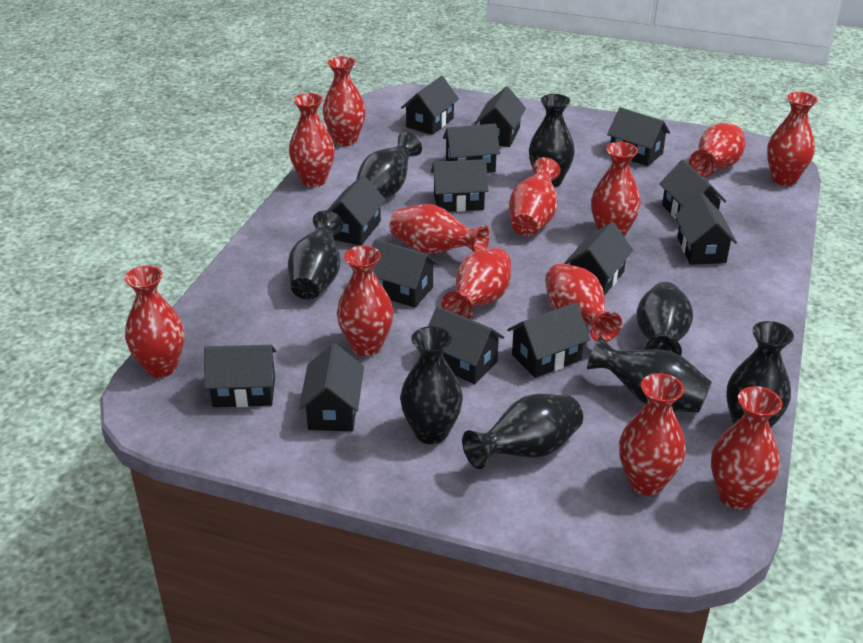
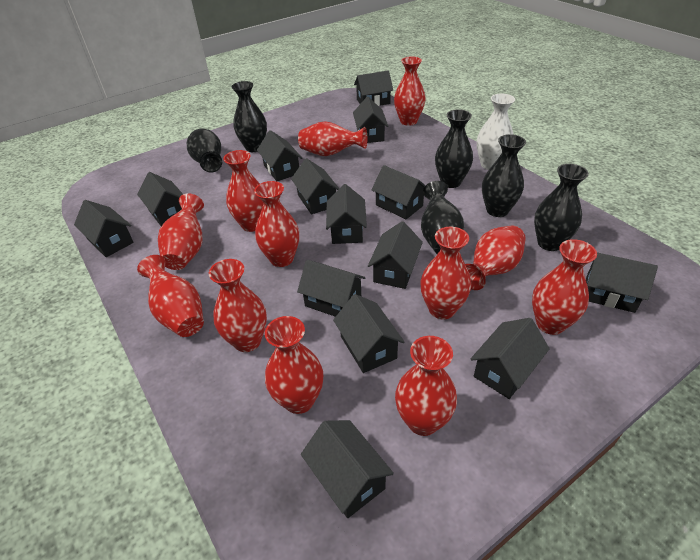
black vase: [288,210,343,300] [356,132,422,199] [400,326,463,444] [462,394,583,469] [529,94,575,187] [587,336,712,413] [636,282,693,356] [726,321,794,428] = 8 -> [187,129,222,172] [232,81,267,152] [421,181,464,254] [435,109,473,188] [482,134,526,217] [534,164,589,251] = 6
red vase: [124,265,184,378] [289,93,335,187] [323,56,366,146] [337,246,394,356] [390,204,490,254] [441,248,511,319] [509,157,561,236] [545,263,622,342] [591,142,641,237] [619,373,686,495] [689,123,745,177] [711,386,782,510] [767,92,817,186] = 13 -> [137,255,204,337] [158,193,204,270] [209,259,267,352] [223,150,263,232] [254,181,299,267] [265,316,323,414] [298,121,367,156] [394,56,426,126] [395,336,457,436] [420,227,471,319] [465,226,526,290] [532,239,597,335] = 12
white vase: none = 0 -> [477,94,515,170] = 1

